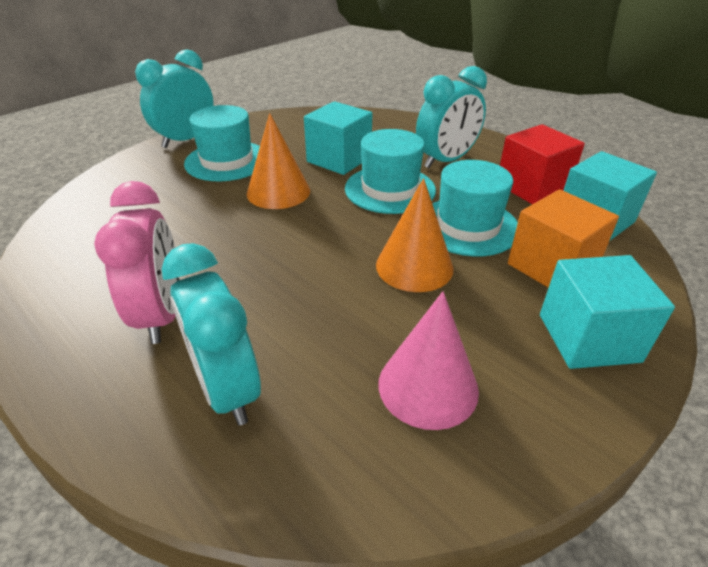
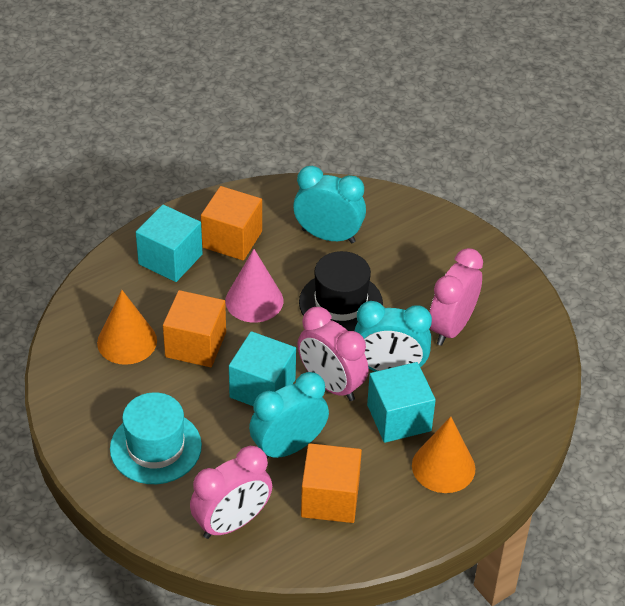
black hat: none = 0 -> [299,251,383,331] = 1
orange cube: [508,189,619,288] = 1 -> [163,290,226,367] [201,186,262,261] [301,443,362,523] = 3
pink clock: [94,181,180,344] = 1 -> [190,446,272,539] [297,307,369,401] [430,248,483,346] = 3
red cube: [500,124,585,204] = 1 -> none = 0
turquoise hat: [184,105,260,181] [345,129,436,214] [432,160,518,256] = 3 -> [110,392,202,484] = 1

